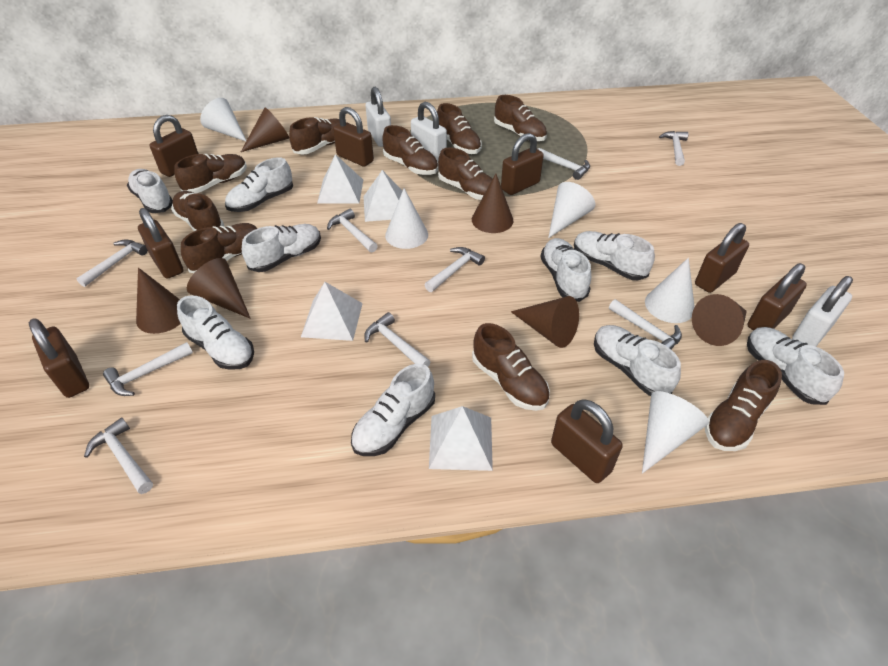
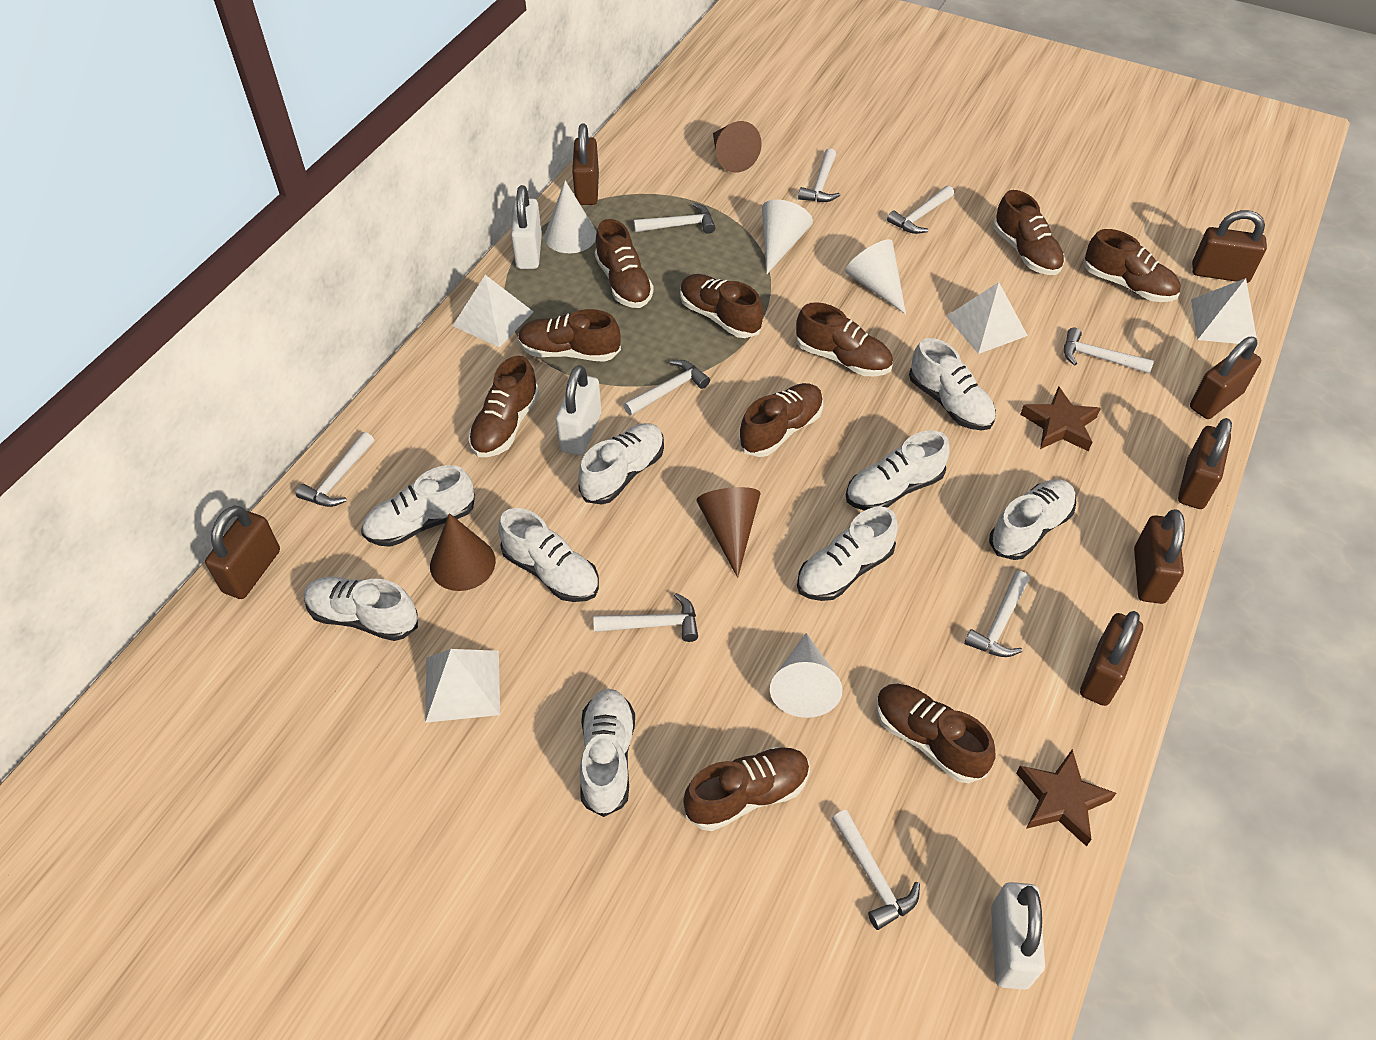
brown cone: [136,268,181,334] [187,258,251,319] [241,108,289,152] [472,174,514,233] [511,296,579,348] [692,294,747,346] = 6 -> [430,513,496,591] [696,487,761,578] [713,121,762,173] = 3
brown padlock: [29,318,89,398] [138,208,184,279] [150,115,199,177] [333,107,374,167] [501,133,544,195] [551,399,623,483] [695,223,749,293] [747,263,807,331] = 8 -> [205,506,280,599] [572,124,599,205] [1080,611,1143,706] [1134,509,1185,604] [1178,418,1232,509] [1190,337,1261,419] [1192,210,1267,283] = 7
brown star: none = 0 -> [1016,749,1116,847] [1020,386,1101,451] = 2
white cone: [200,98,246,141] [385,188,428,249] [548,182,595,238] [642,391,709,474] [645,258,695,323] = 5 -> [544,181,597,253] [762,199,813,274] [770,633,843,718] [845,239,906,314] = 4

